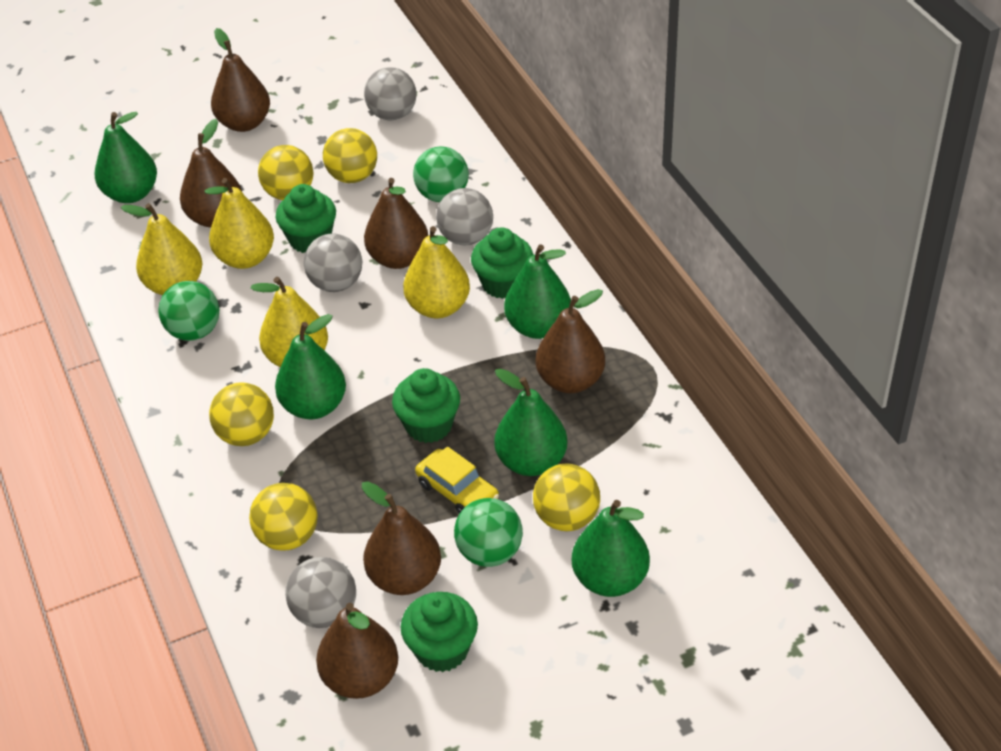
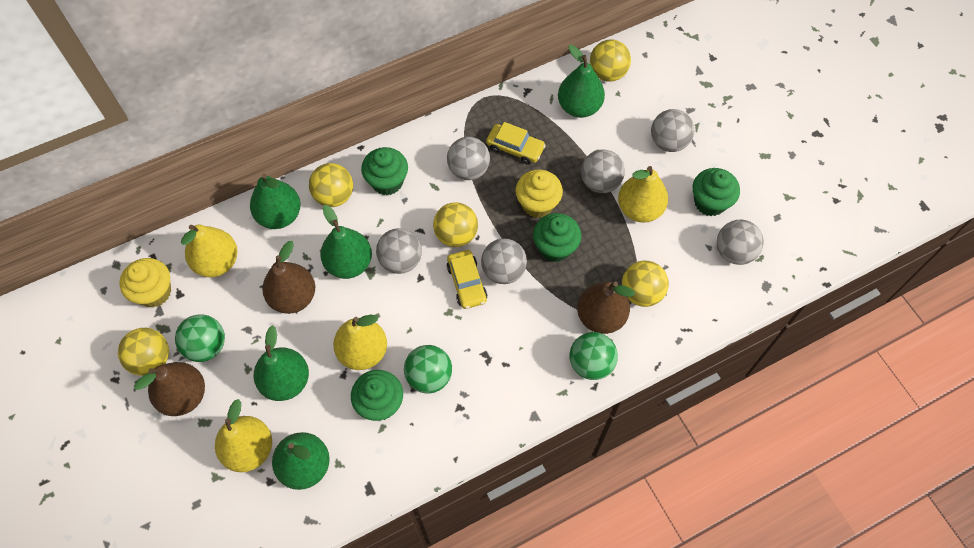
brown pear: [180,119,242,227] [211,28,270,132] [316,603,398,699] [362,481,441,595] [364,178,428,269] [536,289,605,393] = 6 -> [134,362,205,416] [262,241,315,314] [577,282,635,334] = 3
grey ball: [285,557,356,628] [304,233,362,292] [364,67,417,120] [436,188,493,245] = 4 -> [376,228,422,274] [447,137,490,180] [481,238,527,284] [581,149,625,193] [651,109,694,152] [717,220,764,265] = 6
yellow car: [415,447,499,514] = 1 -> [447,250,487,309] [486,122,546,164] = 2
yellow cupcake: none = 0 -> [120,258,171,308] [515,169,563,218] = 2

